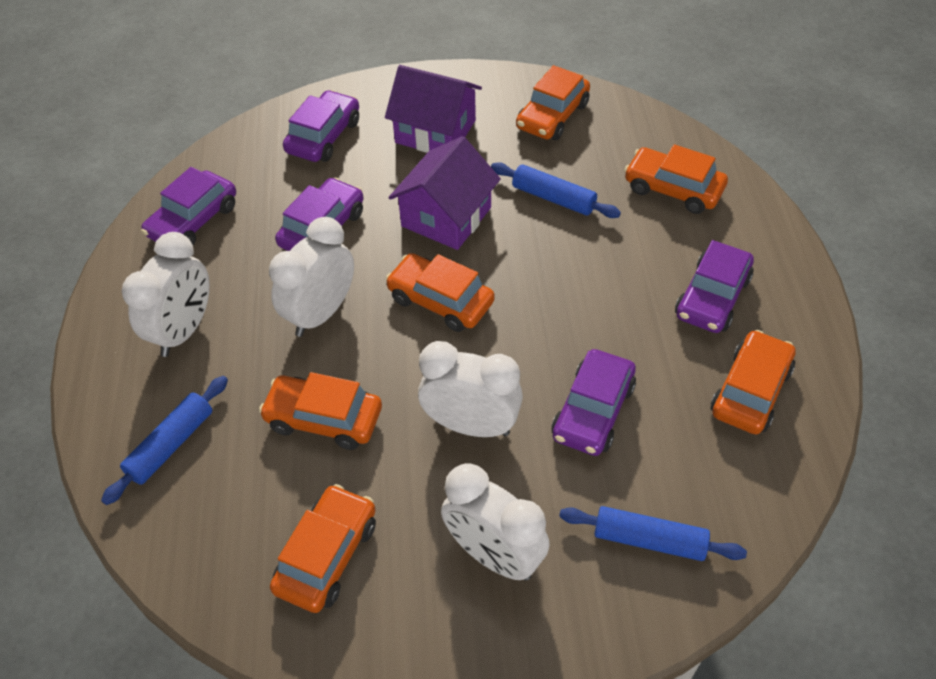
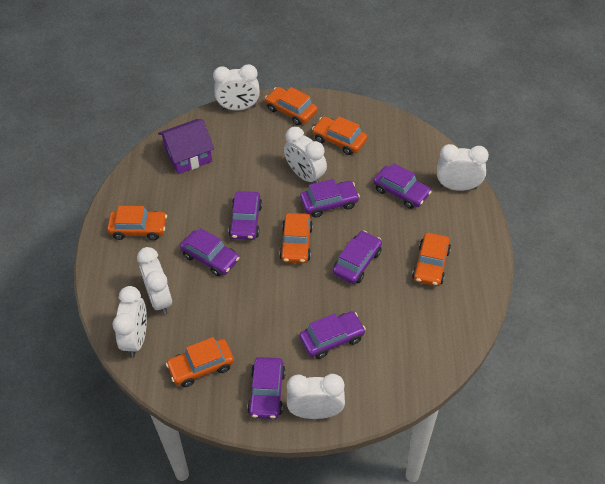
blue rolling pin: [101,376,228,505] [491,162,621,218] [559,506,747,561] = 3 -> none = 0
purple car: [141,167,236,245] [275,178,364,251] [283,90,359,162] [552,349,636,456] [675,240,754,333] = 5 -> [180,228,239,276] [228,191,262,240] [247,357,286,419] [299,311,366,359] [300,179,360,218] [333,231,382,284] [373,163,432,209] = 7
purple house: [385,65,482,153] [389,136,501,250] = 2 -> [158,119,214,174] = 1
white clock: [122,232,210,357] [269,217,354,337] [418,341,523,437] [441,463,550,581] = 4 -> [113,286,147,357] [137,247,172,315] [213,64,260,110] [284,127,327,183] [287,374,345,419] [437,144,489,191] = 6

